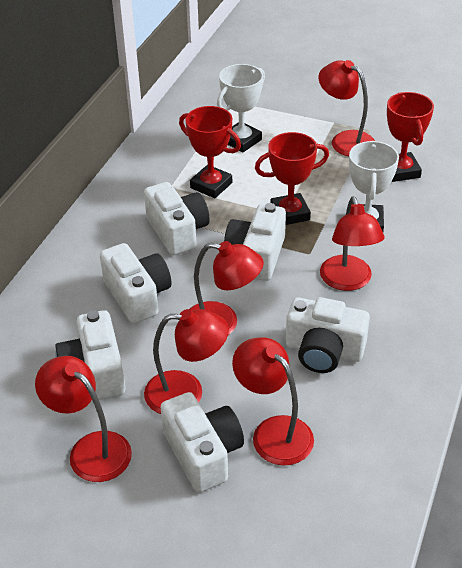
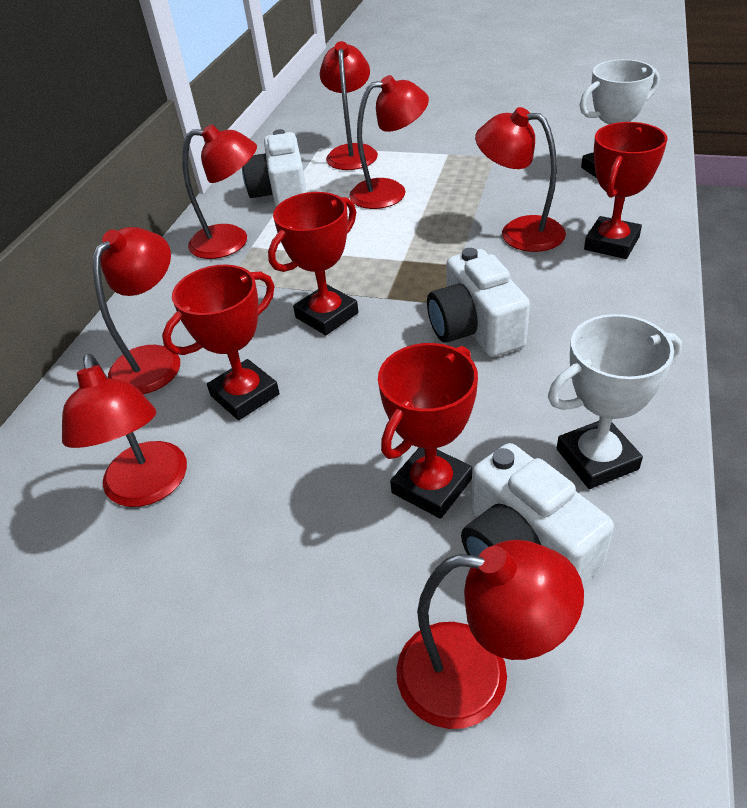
red lamp: [35,356,132,482] [144,309,229,414] [190,241,264,335] [232,338,314,466] [318,60,375,156] [320,196,385,291] = 6 -> [62,354,187,507] [93,227,180,394] [182,124,257,259] [320,41,378,170] [349,75,429,209] [396,540,584,729] [475,107,566,252] = 7
red trophy: [179,106,241,198] [255,132,329,225] [387,92,434,182] = 3 -> [162,264,280,420] [268,192,358,335] [378,343,478,519] [584,122,668,259] = 4
white camera: [55,310,125,400] [100,243,171,324] [144,182,210,255] [161,392,244,493] [224,203,286,281] [286,297,370,373] = 6 -> [242,129,307,207] [427,248,530,357] [461,443,614,584] = 3

